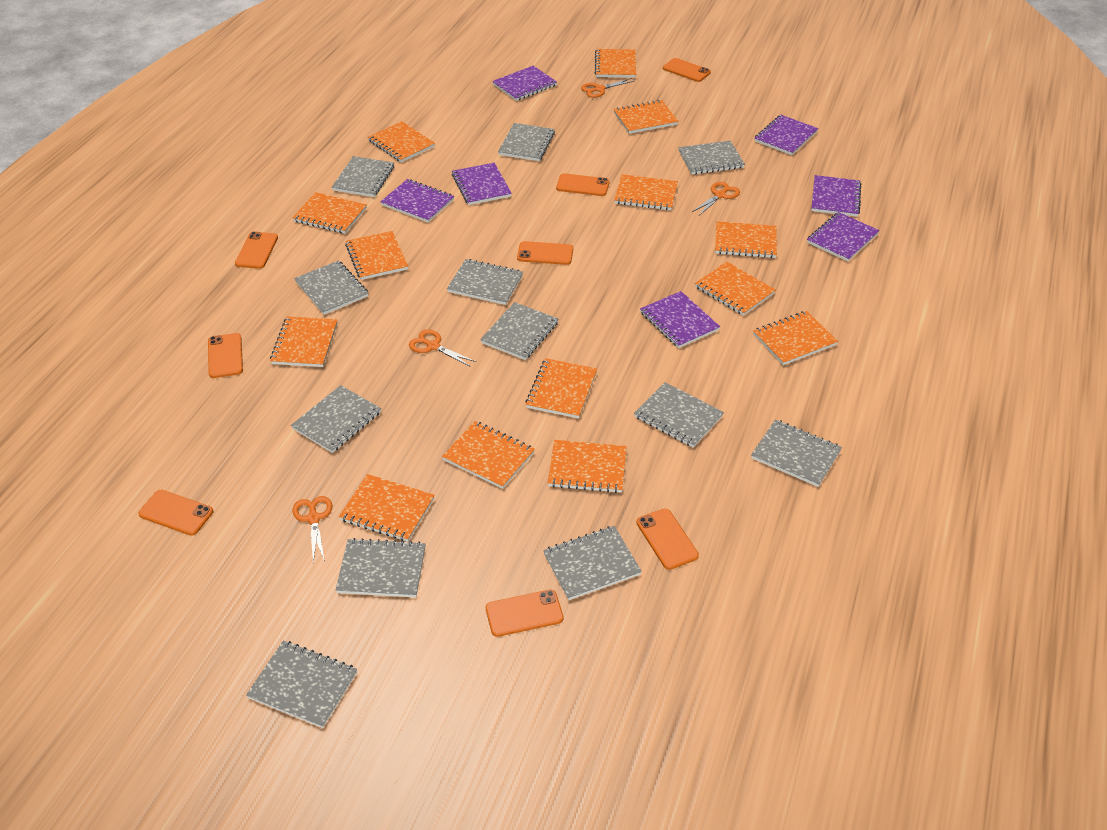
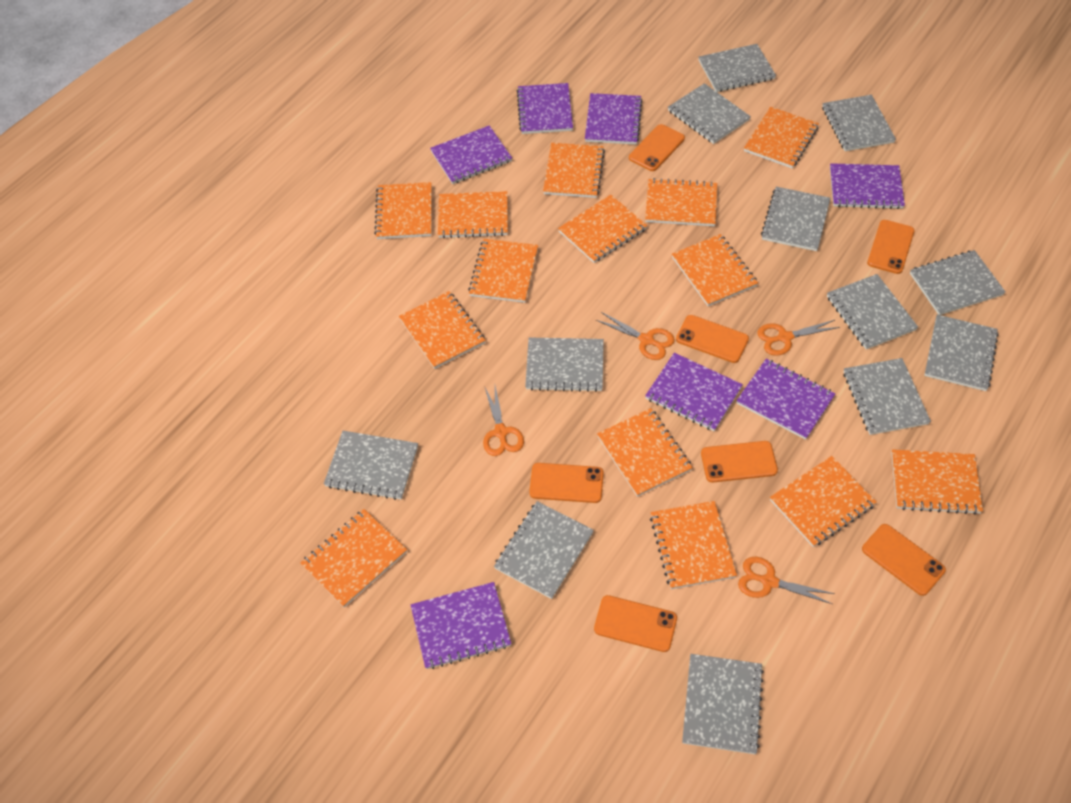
orange phone: [138,490,213,536] [208,333,243,378] [235,232,278,269] [486,590,563,637] [517,241,573,265] [556,173,610,196] [636,508,699,570] [663,58,711,82] = 8 -> [529,463,604,503] [594,595,677,652] [629,124,685,171] [676,315,749,363] [701,441,778,482] [862,524,946,596] [867,220,915,274] = 7

